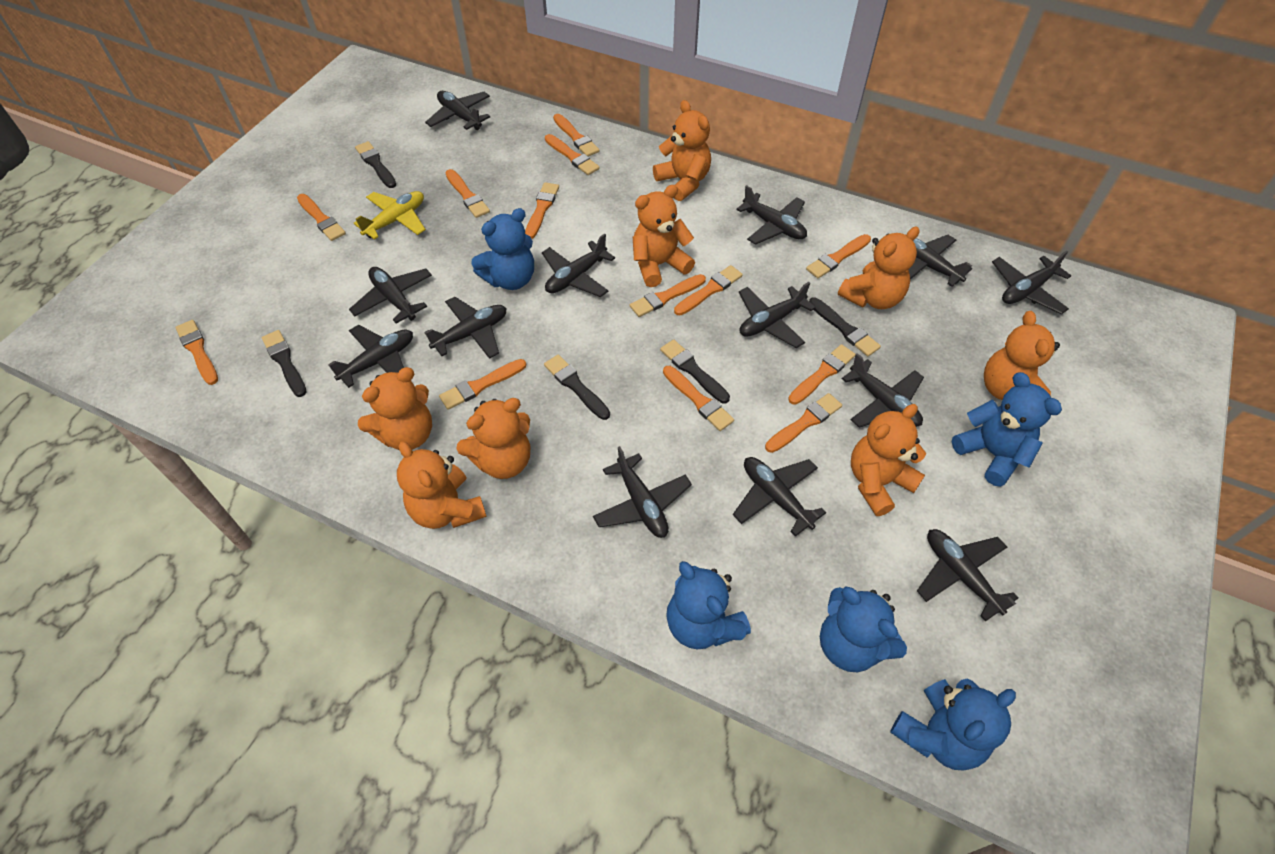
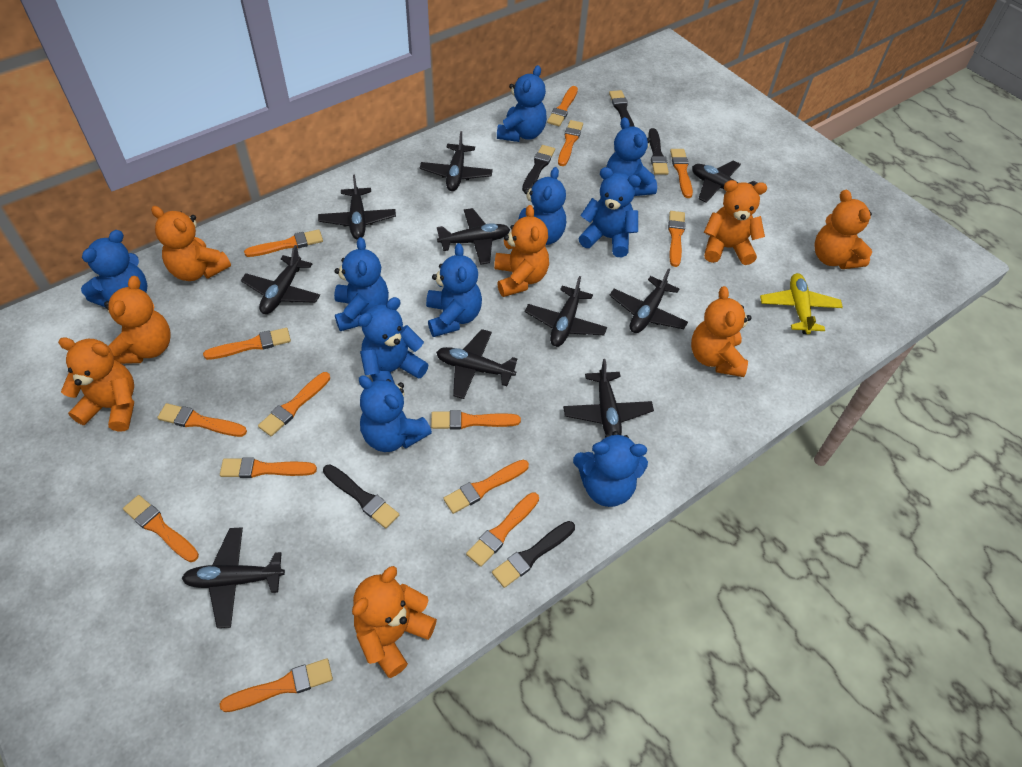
black plane: [328,325,413,388] [349,267,432,324] [424,297,506,359] [425,91,490,130] [542,233,615,297] [593,446,692,538] [733,457,826,536] [736,185,807,245] [739,282,815,348] [842,353,924,428] [909,235,972,287] [917,529,1018,622] [992,250,1071,314] = 13 -> [182,527,285,628] [241,245,320,314] [318,175,396,240] [420,131,493,191] [436,329,517,399] [437,208,510,265] [525,276,607,347] [563,359,654,436] [609,268,688,333] [692,160,758,203] = 10
blue teddy bear: [471,208,534,290] [666,561,751,650] [820,587,907,672] [890,679,1016,770] [952,372,1062,487] = 5 -> [81,230,148,307] [334,237,389,331] [358,297,428,384] [359,375,432,452] [426,243,482,337] [497,65,547,142] [518,167,566,245] [573,431,648,507] [578,167,641,257] [606,117,657,196] = 10
orange brush: [175,320,218,385] [297,194,346,241] [439,359,526,410] [445,169,490,218] [525,182,559,239] [545,134,600,175] [553,114,600,156] [630,274,706,317] [663,366,734,431] [674,265,743,315] [765,393,842,453] [788,344,856,405] [806,234,871,278] = 13 -> [123,495,199,562] [157,403,247,437] [203,328,291,360] [219,658,333,712] [220,457,317,478] [244,229,323,257] [258,372,330,436] [431,410,521,430] [443,460,529,514] [466,492,539,567] [547,86,578,126] [558,120,583,166] [668,211,685,267] [670,149,693,198] = 14

